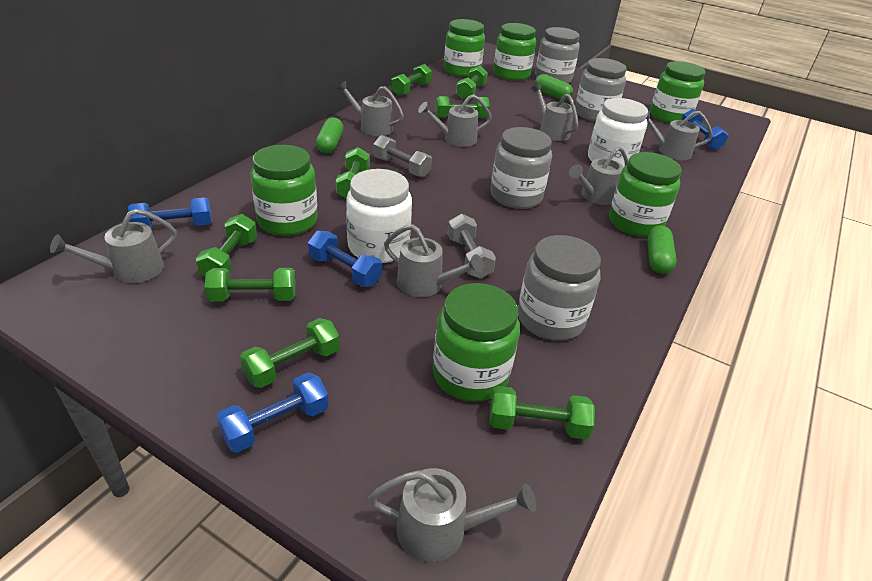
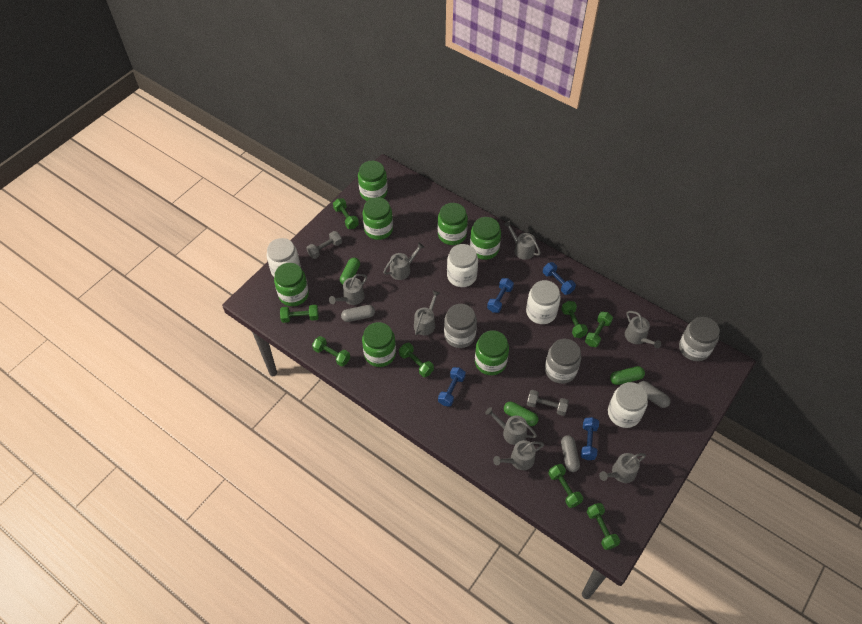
green jar: [251,145,318,236] [433,283,520,402] [444,19,485,77] [493,23,536,81] [609,152,681,237] [650,61,705,123] = 6 -> [274,263,309,306] [358,161,388,201] [362,197,393,240] [362,322,396,367] [438,203,468,245] [470,217,501,260] [475,330,509,375] = 7
grey capsule: none = 0 -> [341,305,375,322] [561,435,580,472] [638,381,671,408] = 3
grey jar: [490,127,552,209] [518,235,601,340] [535,27,580,83] [575,58,626,122] = 4 -> [444,304,477,348] [545,339,581,384] [679,317,720,361] = 3
white jar: [346,169,412,263] [588,98,648,167] = 2 -> [267,238,301,277] [447,244,478,287] [526,280,561,324] [608,382,648,428] = 4

